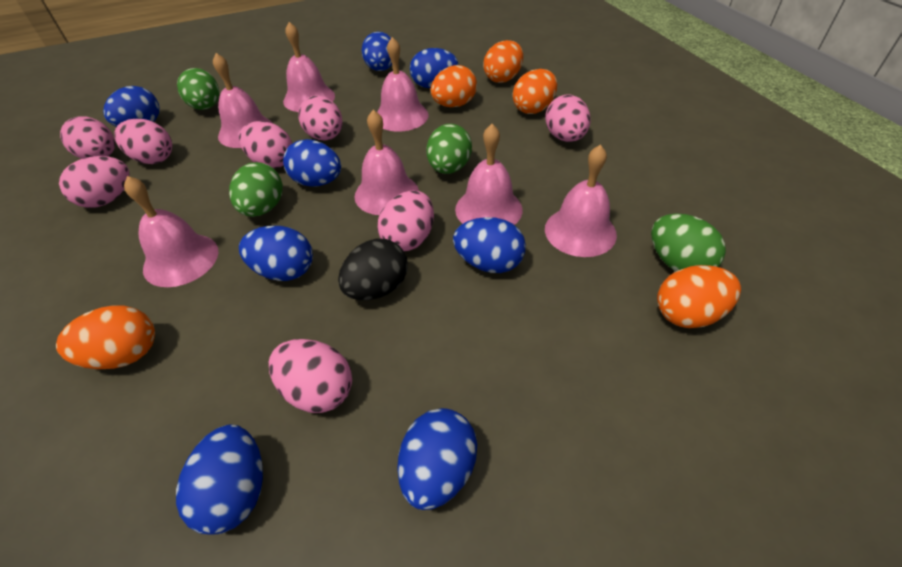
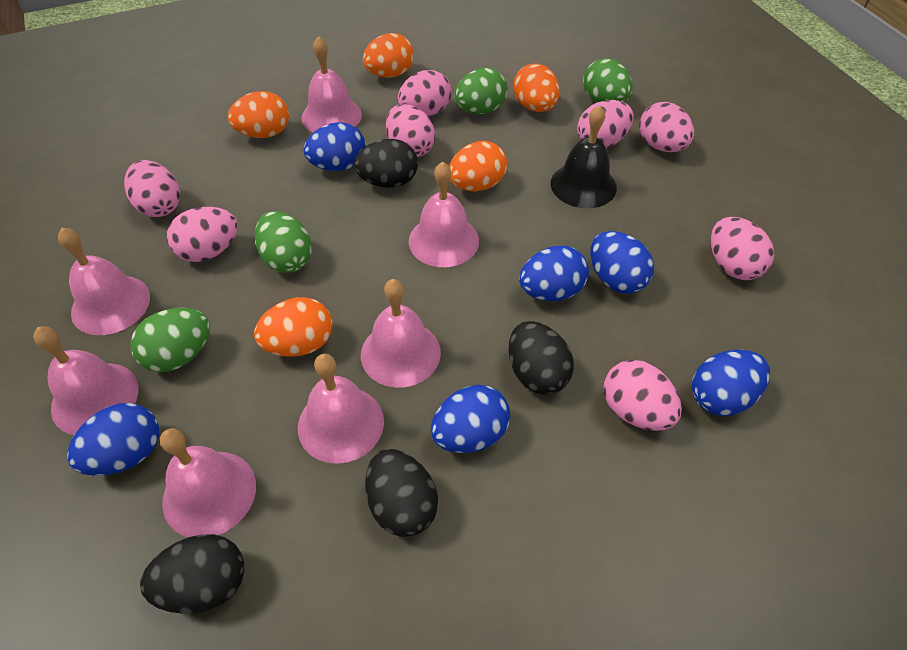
black bell: none = 0 -> [551,105,617,208] = 1
black egg: [338,238,408,300] = 1 -> [140,534,244,614] [354,139,418,188] [365,449,438,537] [508,321,574,395] = 4
blue egg: [103,86,159,127] [176,425,263,535] [239,226,313,281] [283,139,341,187] [362,32,392,71] [397,408,477,510] [410,48,458,88] [453,217,526,273] = 8 -> [67,403,159,476] [303,122,366,171] [431,385,510,453] [519,246,589,301] [590,231,654,294] [692,350,770,416] = 6

